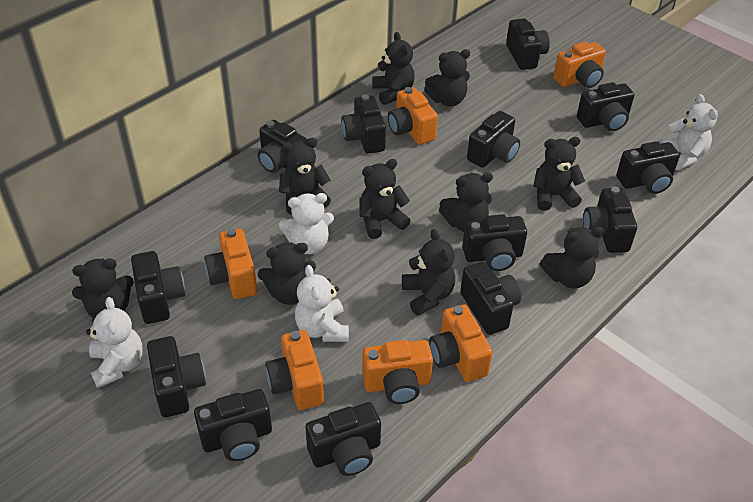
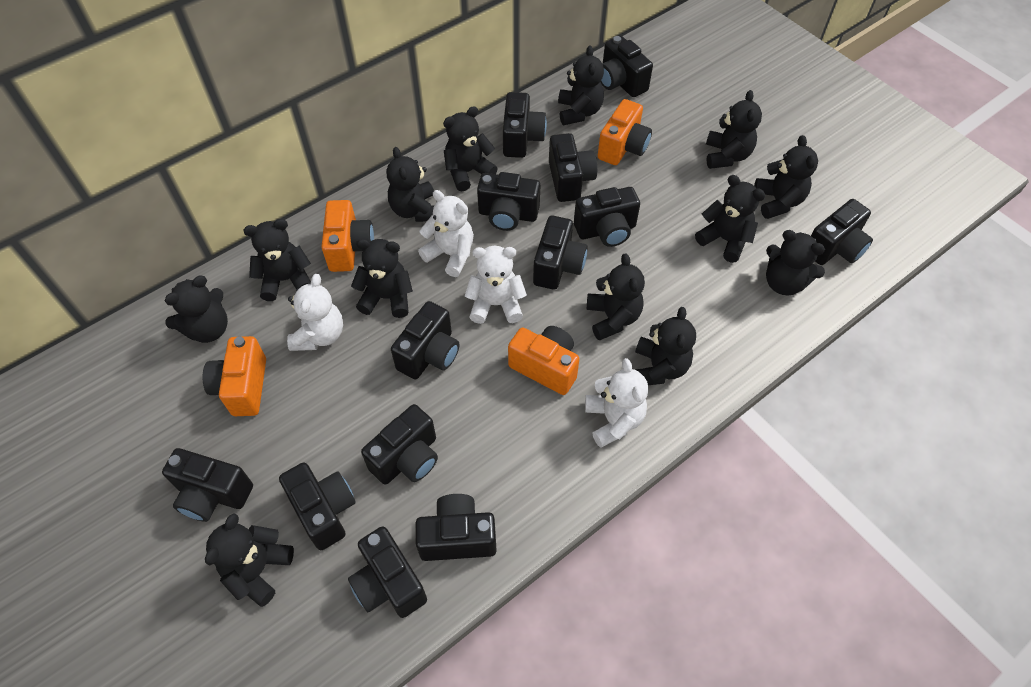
black teddy bear: [72,258,134,318] [258,242,316,305] [279,138,331,215] [359,159,410,239] [372,32,415,105] [402,229,455,316] [424,49,470,107] [439,172,493,232] [533,137,585,211] [539,227,604,288] = 10 -> [165,276,228,343] [205,513,294,607] [244,219,311,301] [351,239,413,318] [387,147,435,222] [443,106,498,191] [558,45,604,125] [587,253,645,341] [635,307,696,385] [695,175,766,263] [706,90,762,169] [754,135,818,219] [766,230,825,295] = 13
orange camera: [204,228,257,299] [265,330,324,410] [362,340,433,404] [388,87,438,145] [429,304,493,382] [553,42,606,88] = 6 -> [203,336,266,416] [321,200,374,272] [508,326,580,395] [598,99,652,165] = 4

